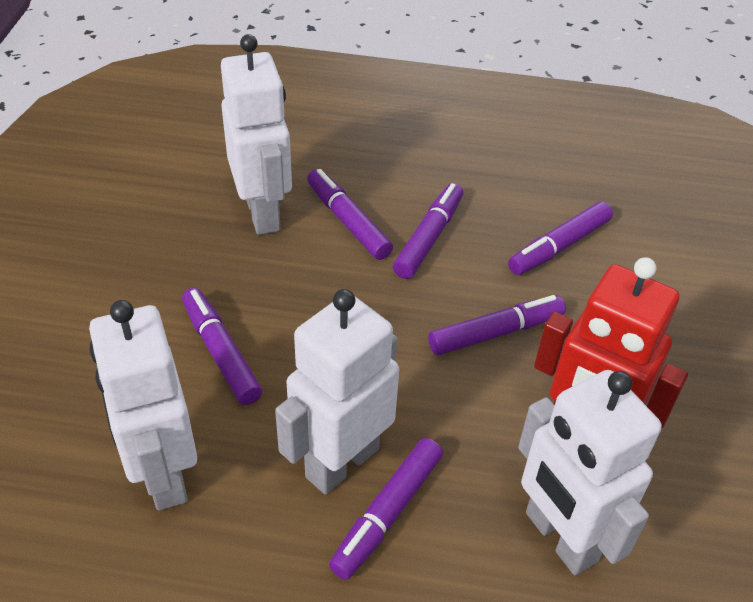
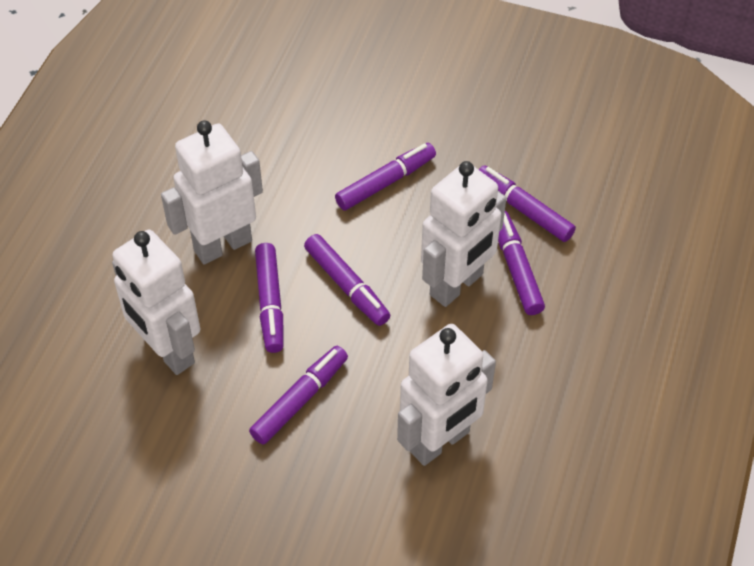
red robot: [534,257,688,429] = 1 -> none = 0

